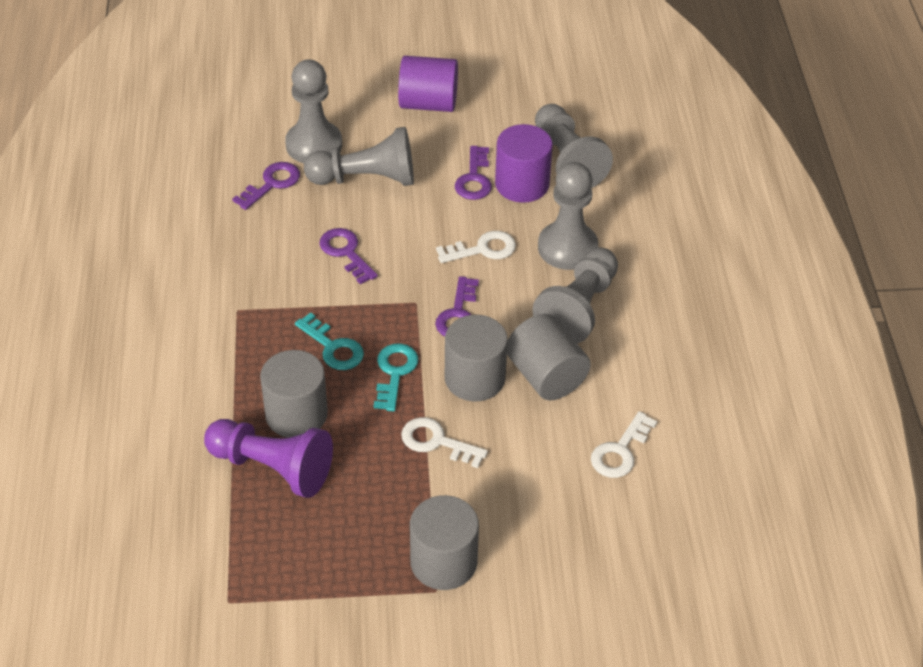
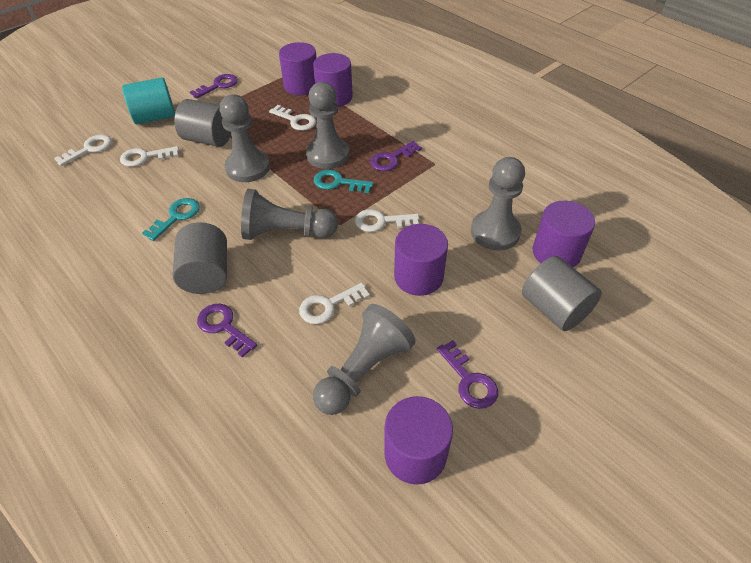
grey cylinder: [260,350,328,438] [410,495,479,590] [445,315,508,401] [507,314,591,400] = 4 -> [173,222,227,294] [174,99,231,147] [522,256,602,331] = 3
purple cylinder: [398,56,458,112] [495,124,553,203] = 2 -> [279,42,317,95] [313,53,353,107] [384,396,453,485] [394,224,448,296] [533,201,595,268] = 5
purple pawn: [204,419,333,498] = 1 -> none = 0
turquoise cylinder: none = 0 -> [122,77,175,124] = 1
white key: [401,417,488,468] [436,231,516,263] [591,411,657,478] = 3 -> [54,134,112,166] [120,146,179,167] [269,105,316,131] [299,283,370,324] [355,209,419,232] = 5

